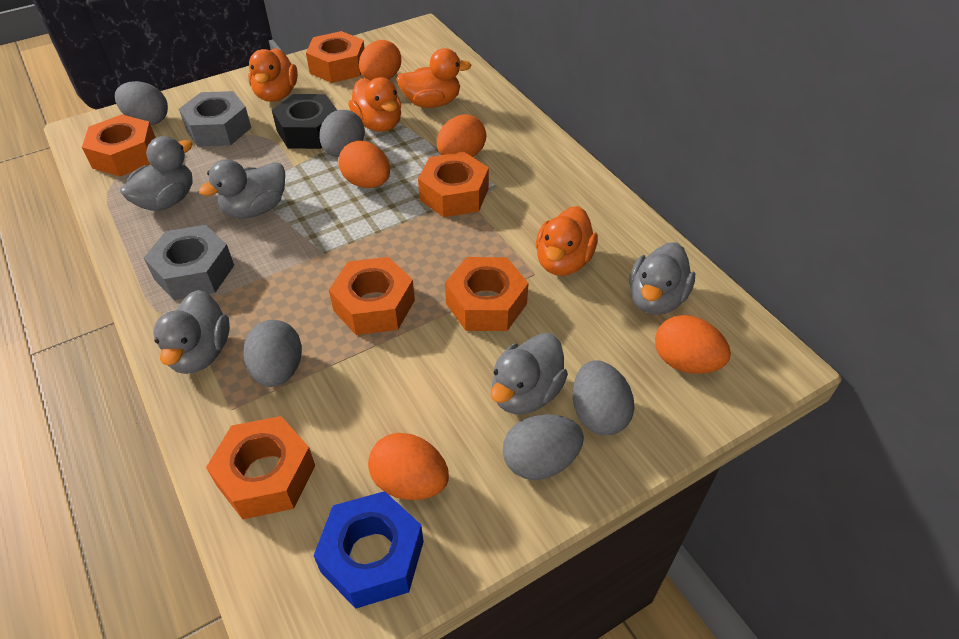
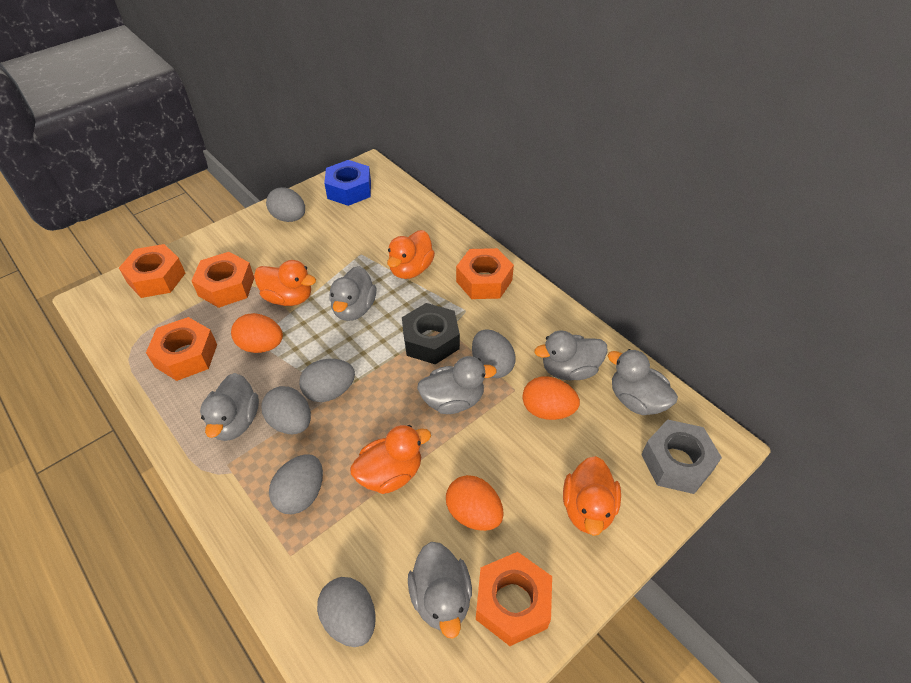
grey duck: [120,136,193,211] [153,290,230,374] [199,159,285,218] [491,333,568,414] [629,242,695,315] = 5 -> [200,373,259,441] [329,266,376,321] [408,542,472,639] [417,356,497,414] [534,330,608,380] [608,349,678,415] = 6
grey egg: [115,81,168,125] [243,320,302,387] [319,110,365,157] [503,414,584,480] [572,360,635,435] = 5 -> [261,386,311,434] [266,187,305,222] [269,454,323,514] [299,359,355,402] [317,577,376,647] [472,329,516,378] = 6
grey nut: [144,225,234,300] [179,91,251,147] = 2 -> [641,419,722,494] = 1
orange egg: [338,141,390,188] [359,40,401,80] [368,433,449,500] [437,114,486,157] [655,315,731,374] = 5 -> [231,313,283,353] [446,475,504,531] [522,376,580,420] = 3
orange nut: [82,114,156,176] [206,416,315,519] [306,31,365,83] [329,257,415,335] [418,152,489,217] [445,257,529,331] = 6 -> [119,244,185,298] [146,317,217,381] [191,252,254,308] [456,248,514,299] [476,552,552,646] = 5

